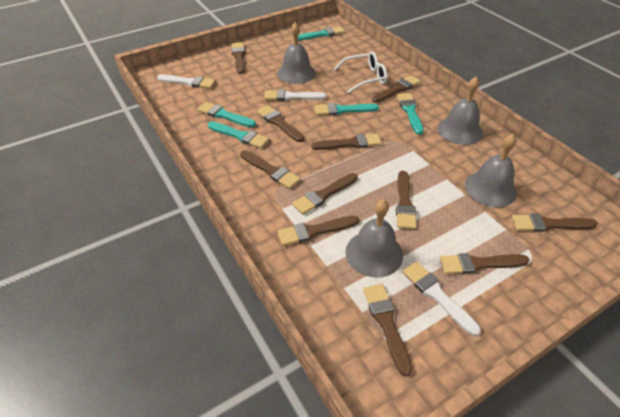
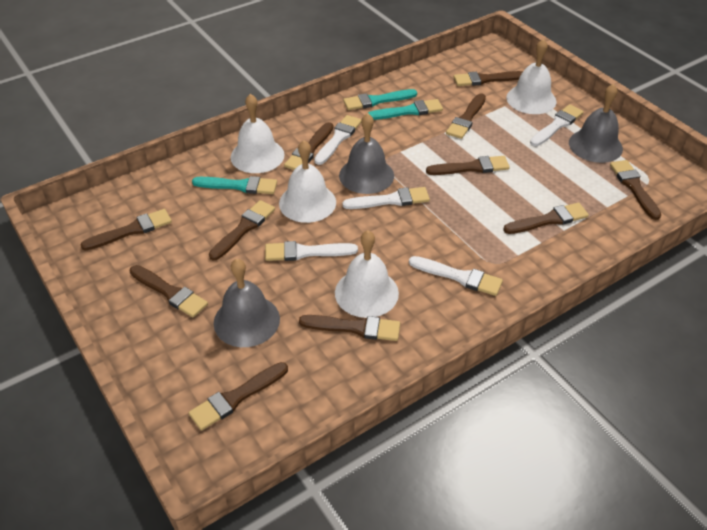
grey bell: [277,22,316,84] [345,199,403,278] [437,77,483,145] [465,134,517,207] = 4 -> [214,259,280,347] [339,113,394,194] [569,84,623,163] = 3
turquoise brush: [197,102,256,127] [208,122,269,148] [298,26,345,41] [315,103,379,115] [397,93,424,135] = 5 -> [192,176,277,194] [343,89,417,110] [368,99,443,120] = 3
white bell: none = 0 -> [231,94,285,173] [279,140,336,223] [335,230,399,318] [506,39,556,114] = 4
white brush: [157,75,215,89] [264,89,327,101] [402,261,481,336] = 3 -> [265,241,358,261] [314,115,362,165] [342,187,430,209] [409,256,503,296] [530,104,584,146] = 5
white glasses: [334,51,387,93] = 1 -> none = 0

